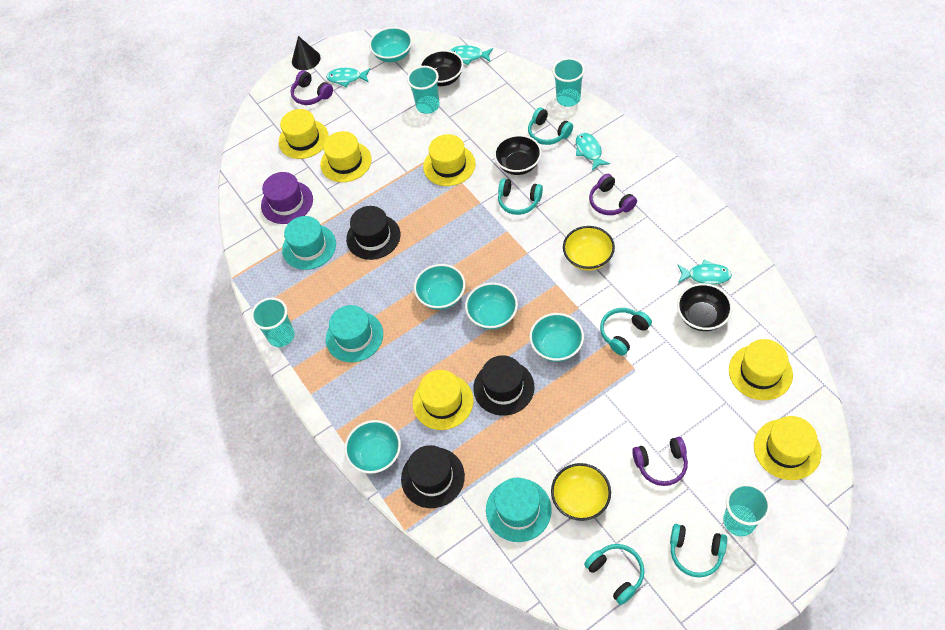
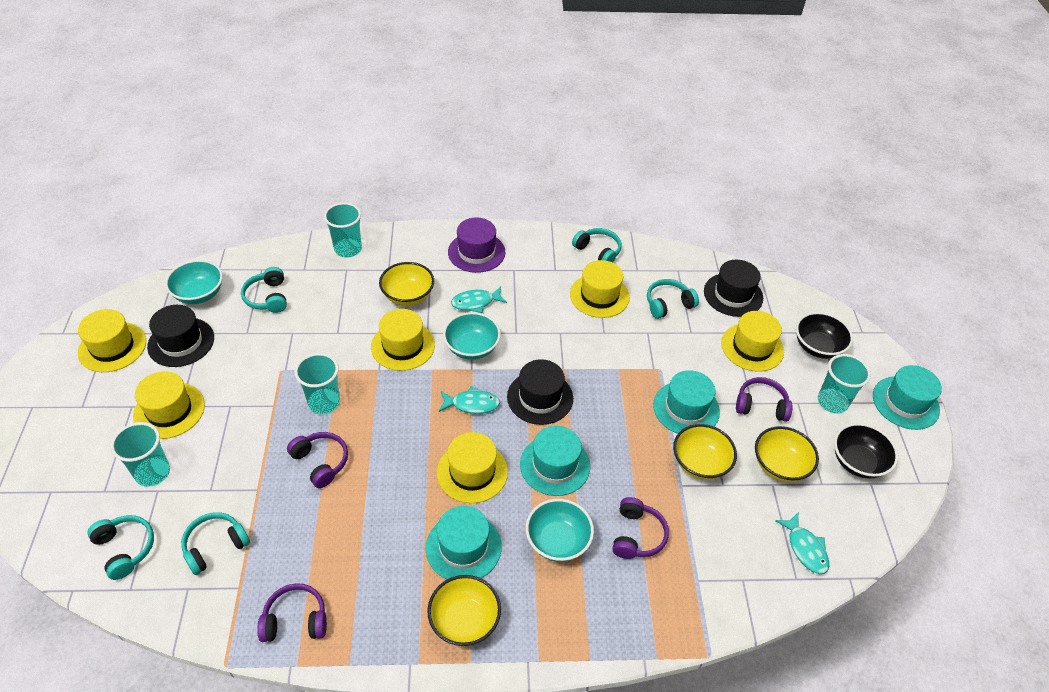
black bowl: [419,50,463,86] [494,135,542,175] [677,283,733,331] = 3 -> [796,312,853,359] [834,423,898,479] = 2
black cone: [292,36,321,70] = 1 -> none = 0
purple headphones: [290,70,333,105] [589,174,637,215] [632,437,688,486] = 3 -> [257,583,327,642] [287,432,348,488] [612,497,669,559] [736,377,793,422] = 4
turquoise bowl: [344,420,401,474] [369,27,412,62] [414,264,465,310] [465,282,518,330] [529,313,584,362] = 5 -> [165,260,223,304] [443,312,501,360] [526,499,594,562] = 3
turquoise fish: [326,68,370,87] [450,45,493,65] [576,133,610,171] [678,259,732,285] = 4 -> [439,386,500,414] [451,286,507,313] [775,512,829,574] = 3
turquoise hat: [282,216,336,270] [326,305,383,362] [486,478,552,542] = 3 -> [425,506,502,579] [520,426,590,496] [653,370,720,434] [873,365,942,430] = 4
yellow bowl: [551,463,611,521] [563,226,615,271] = 2 -> [379,262,434,306] [427,575,501,646] [673,424,737,480] [755,426,819,482] = 4

